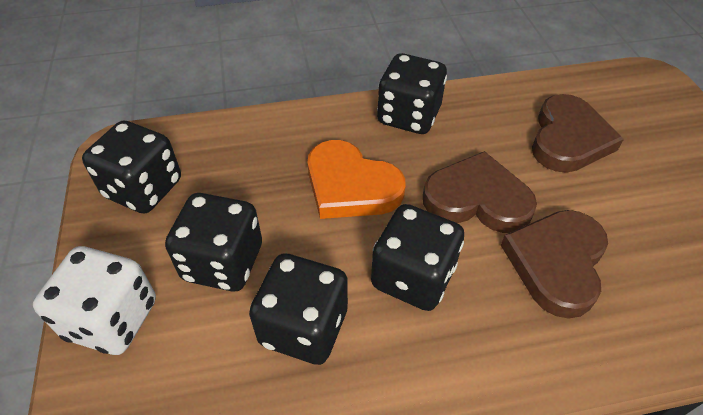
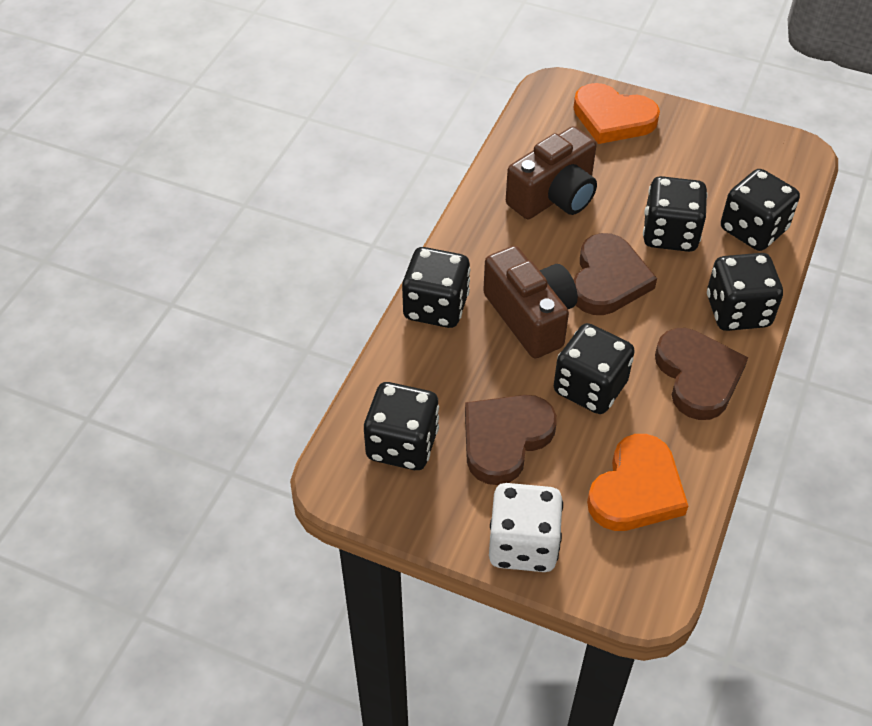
black dice: [82,121,181,214] [165,193,262,292] [249,254,348,365] [371,204,464,311] [377,53,447,134] = 5 -> [364,382,439,470] [402,247,470,328] [554,323,635,414] [643,176,708,252] [707,253,783,331] [721,169,800,251] = 6
brown camera: none = 0 -> [483,246,578,358] [506,126,597,219] = 2
orange heart: [308,140,405,219] = 1 -> [573,83,660,144] [587,434,688,531] = 2

